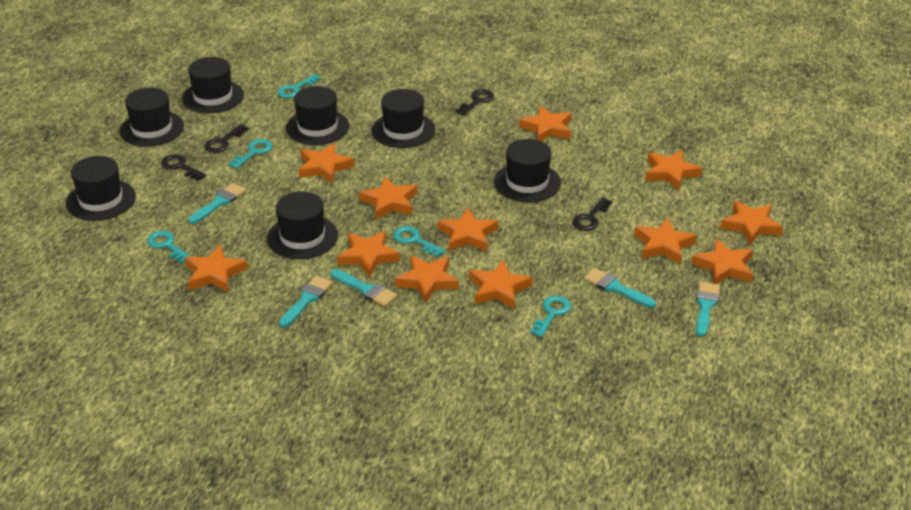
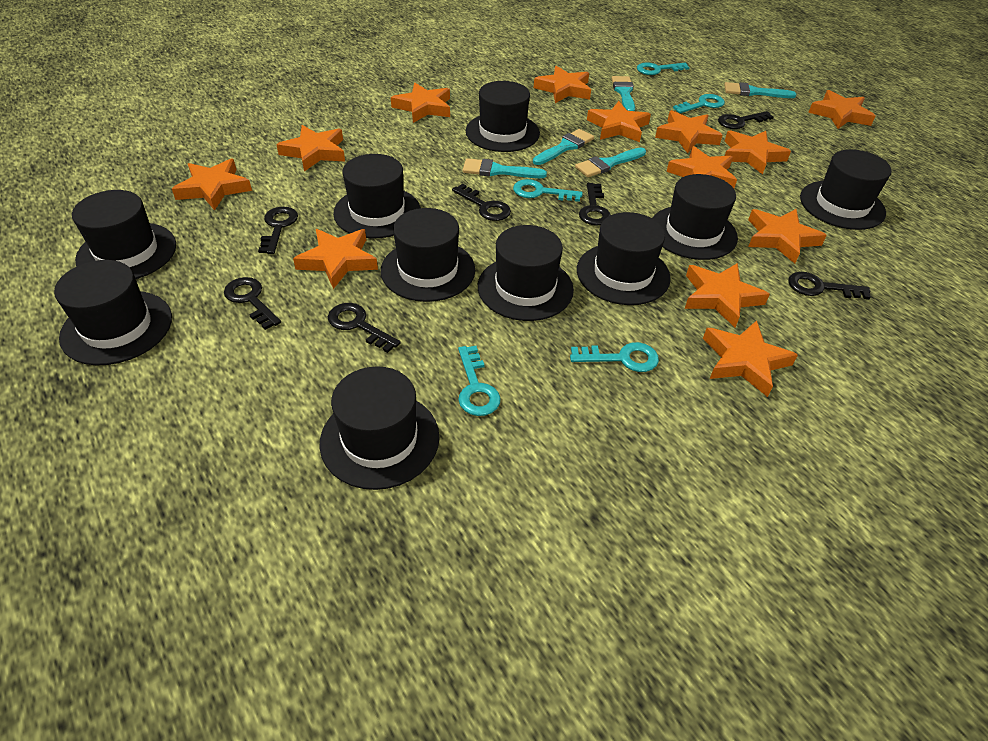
black hat: [66,156,136,221] [119,87,184,147] [182,57,244,113] [267,192,338,259] [286,86,349,145] [372,89,435,148] [494,139,561,202] = 7 -> [54,260,172,365] [72,190,176,279] [320,366,439,490] [333,154,421,238] [381,208,475,302] [466,81,540,152] [478,225,574,321] [577,212,671,305] [652,174,738,260] [800,149,892,230] = 10
black key: [161,154,206,181] [204,124,249,153] [456,89,494,116] [572,197,612,231] = 4 -> [224,277,281,330] [258,207,298,254] [328,303,401,353] [452,184,511,221] [579,183,611,226] [718,111,774,129] [788,272,871,299] = 7
orange star: [185,245,248,292] [299,143,355,184] [337,231,400,277] [359,177,417,219] [395,255,459,303] [437,208,498,251] [469,260,532,309] [519,106,572,141] [634,218,697,264] [645,150,702,190] [691,238,753,284] [720,200,783,245] = 12 -> [172,159,252,211] [276,125,345,172] [293,229,378,289] [391,83,450,123] [534,66,591,103] [587,101,651,142] [655,110,723,153] [666,146,737,188] [685,263,770,327] [703,320,798,397] [725,130,791,175] [748,209,827,264] [808,90,875,129] = 13

